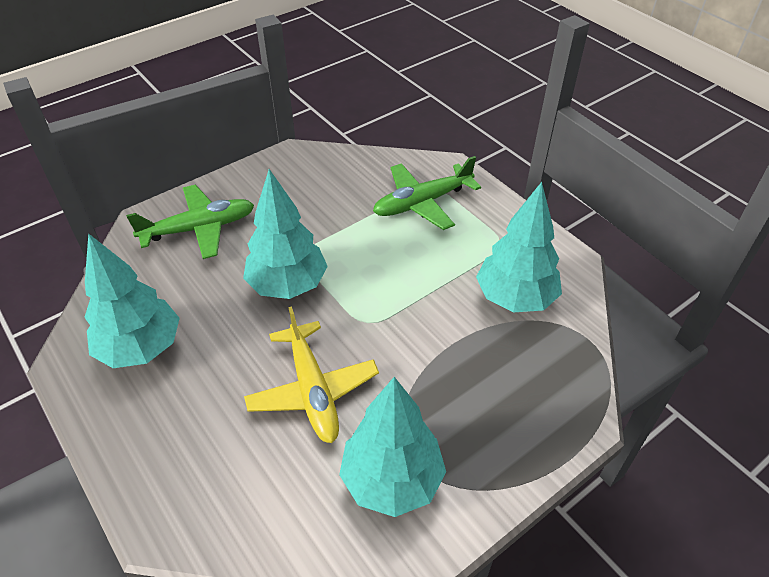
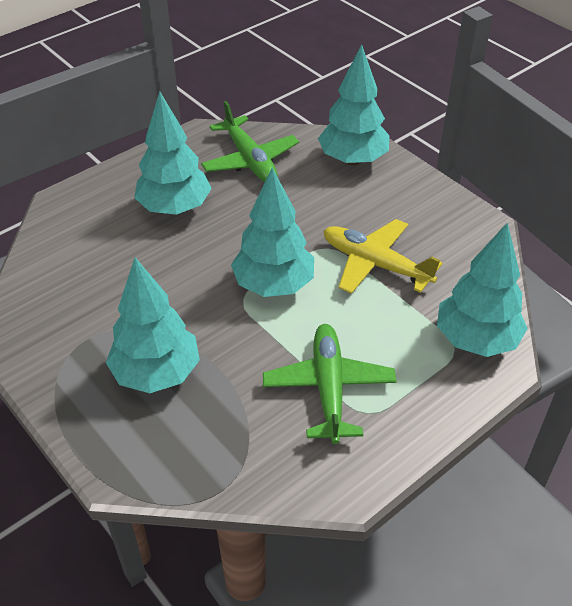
turquoise tree: [84,233,180,368] [243,169,328,299] [339,377,446,517] [476,182,562,312] = 4 -> [106,257,200,393] [134,91,212,215] [231,168,314,297] [318,44,389,165] [437,222,528,357] = 5

